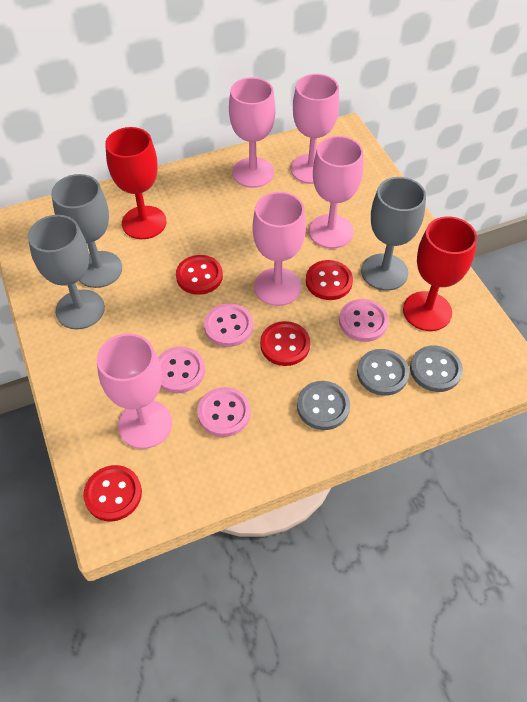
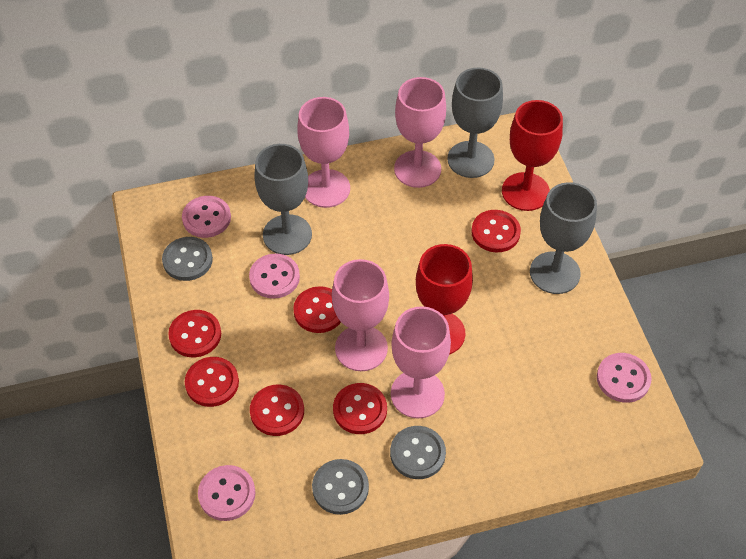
pink goblet: [97,333,172,449] [229,77,276,188] [253,192,306,306] [291,74,340,184] [309,136,363,249] = 5 -> [297,97,350,208] [332,259,389,371] [391,306,451,418] [394,77,446,188] = 4
red button: [83,465,142,521] [176,255,223,295] [260,321,310,366] [306,260,353,300] = 4 -> [168,310,221,357] [185,357,239,407] [250,385,304,436] [293,286,341,333] [333,383,387,434] [471,210,521,252] = 6

